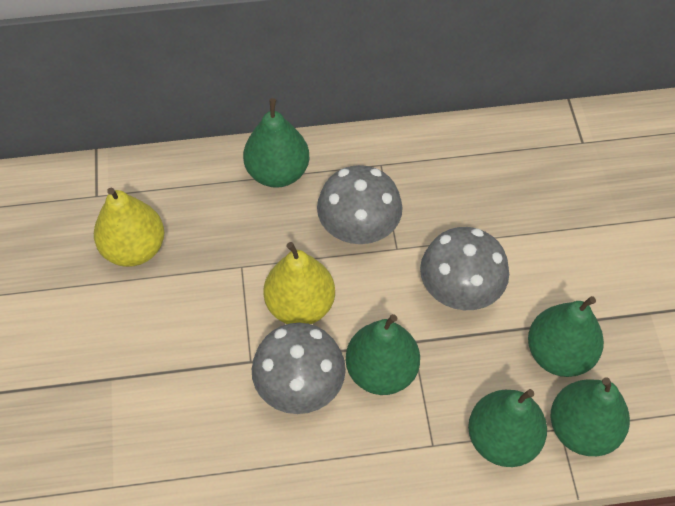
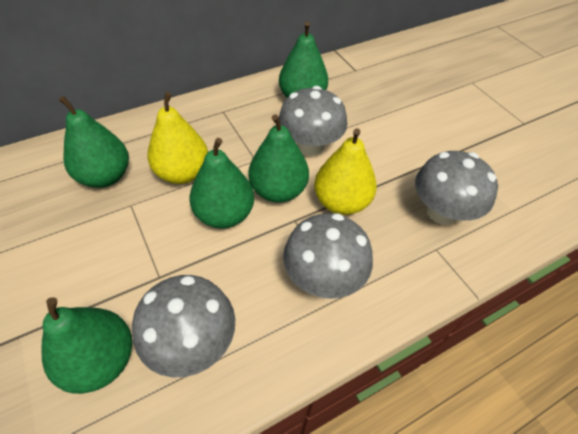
grey mushroom: [252,323,346,414] [317,165,403,244] [420,227,509,310] = 3 -> [132,275,235,377] [279,86,347,156] [283,213,373,299] [415,151,498,225] = 4

